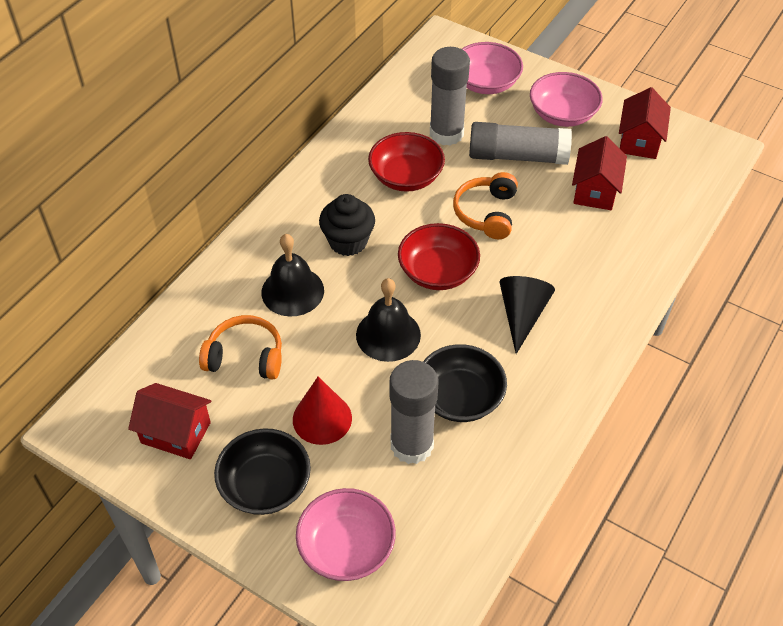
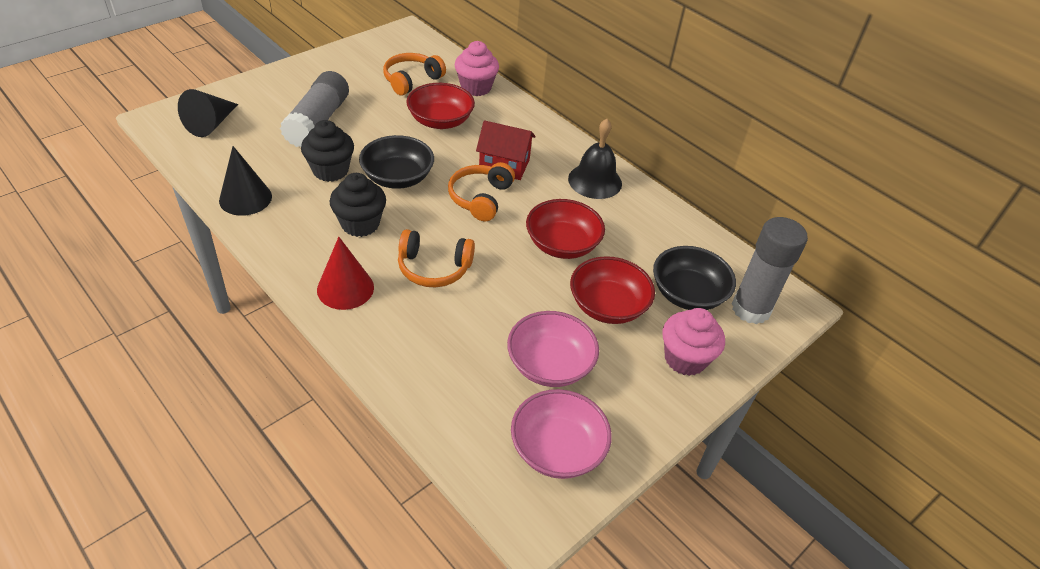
black bell: [261,234,324,317] [356,278,421,362] = 2 -> [568,119,622,199] = 1
black cone: [500,276,555,354] = 1 -> [178,89,238,137] [219,146,272,216] = 2
black cupcake: [319,194,375,256] = 1 -> [301,120,354,182] [329,173,386,237] = 2
grey glue stick: [389,360,439,464] [430,47,470,146] [469,122,572,165] = 3 -> [280,71,349,147] [732,217,808,324] = 2
orange headphones: [199,315,282,380] [453,172,518,239] = 2 -> [383,53,446,95] [398,229,475,287] [448,162,515,221] = 3
pink bowl: [296,488,396,581] [462,42,523,94] [530,72,603,127] = 3 -> [507,311,599,387] [511,389,612,479] = 2
pink cupcake: none = 0 -> [454,41,499,96] [663,308,725,376] = 2
red bowl: [368,132,445,192] [398,223,480,290] = 2 -> [406,83,475,129] [526,199,605,259] [570,256,655,324] = 3
red house: [128,383,211,459] [572,136,627,210] [619,87,671,159] = 3 -> [476,120,536,180] = 1

